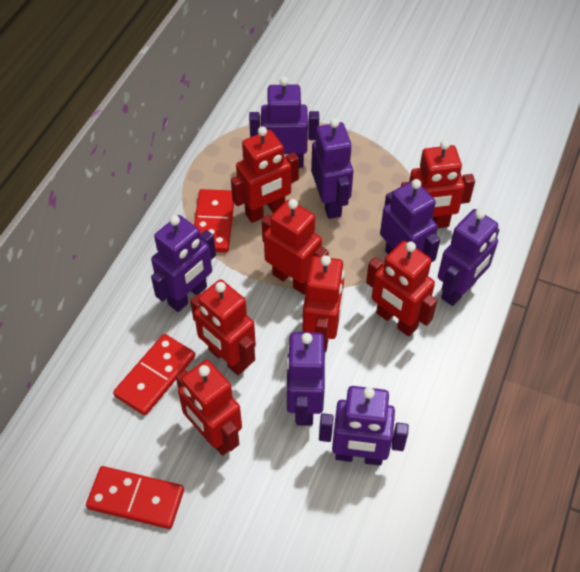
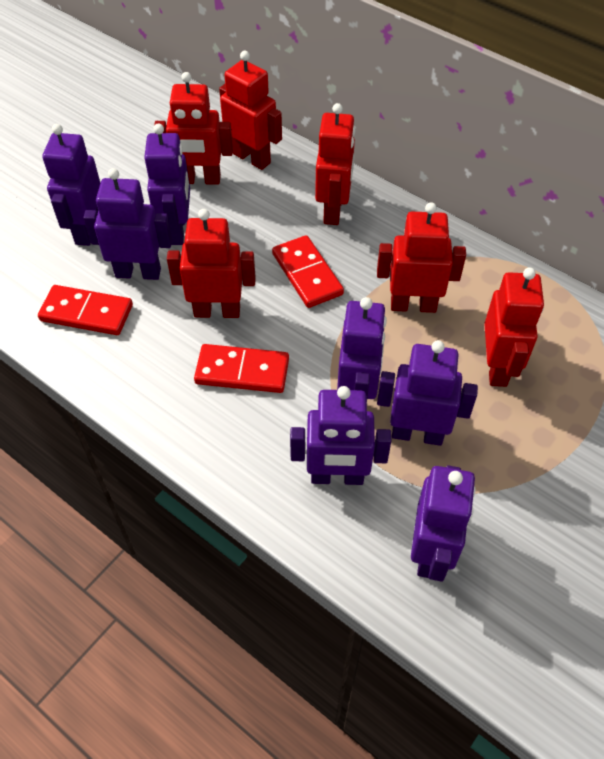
red robot: [176,360,242,456] [190,279,256,375] [231,126,299,223] [262,199,329,295] [302,255,345,352] [366,241,437,336] [401,140,475,228] = 7 -> [154,72,233,185] [167,209,256,318] [219,51,282,170] [315,103,355,225] [377,202,466,313] [484,267,544,387] = 6

